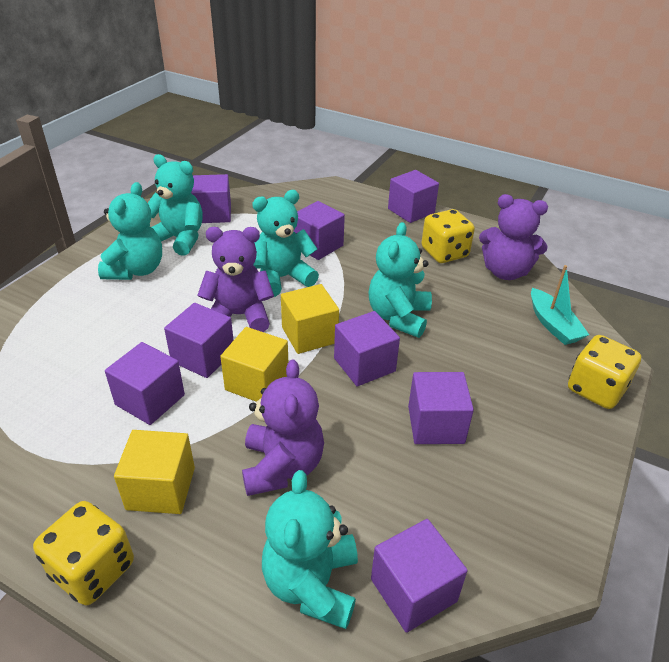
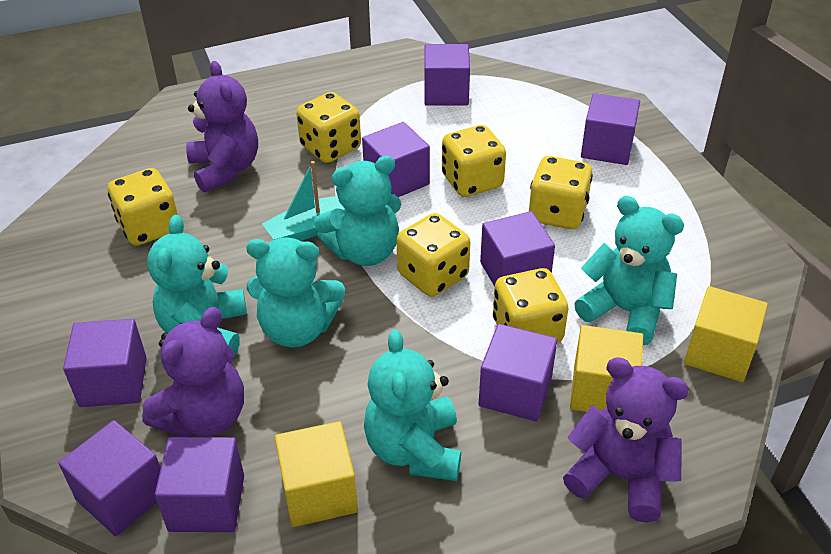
yellow dice: [33,501,134,606] [421,209,475,263] [568,335,641,409] = 3 -> [108,168,178,245] [296,92,361,163] [396,213,470,297] [442,125,506,197] [493,268,568,343] [529,156,593,230] = 6

